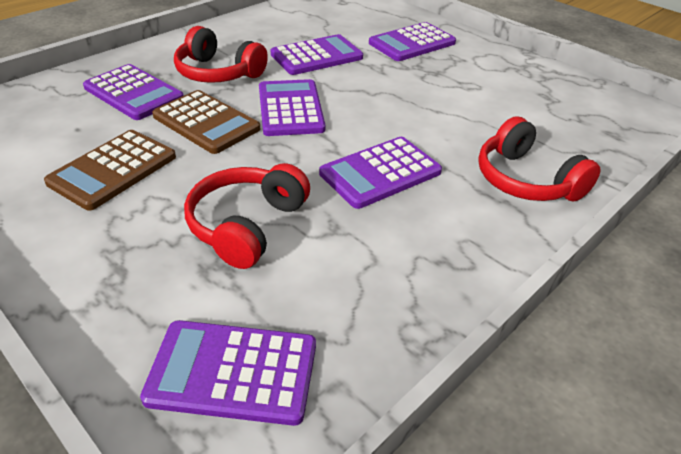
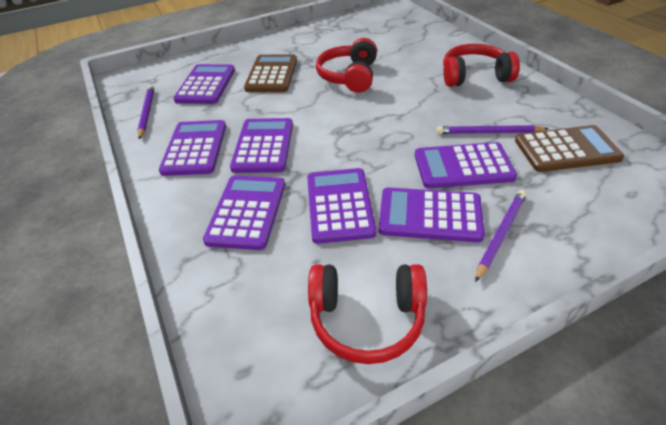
purple calculator: [83,64,184,120] [140,320,316,426] [259,79,325,136] [271,34,363,75] [319,137,442,209] [369,22,456,61] = 6 -> [159,120,226,176] [173,64,235,104] [203,175,285,250] [230,118,293,173] [307,168,376,244] [379,187,485,242] [415,142,517,188] = 7
purple pencil: none = 0 -> [137,85,154,139] [436,125,549,134] [475,190,527,282] = 3

